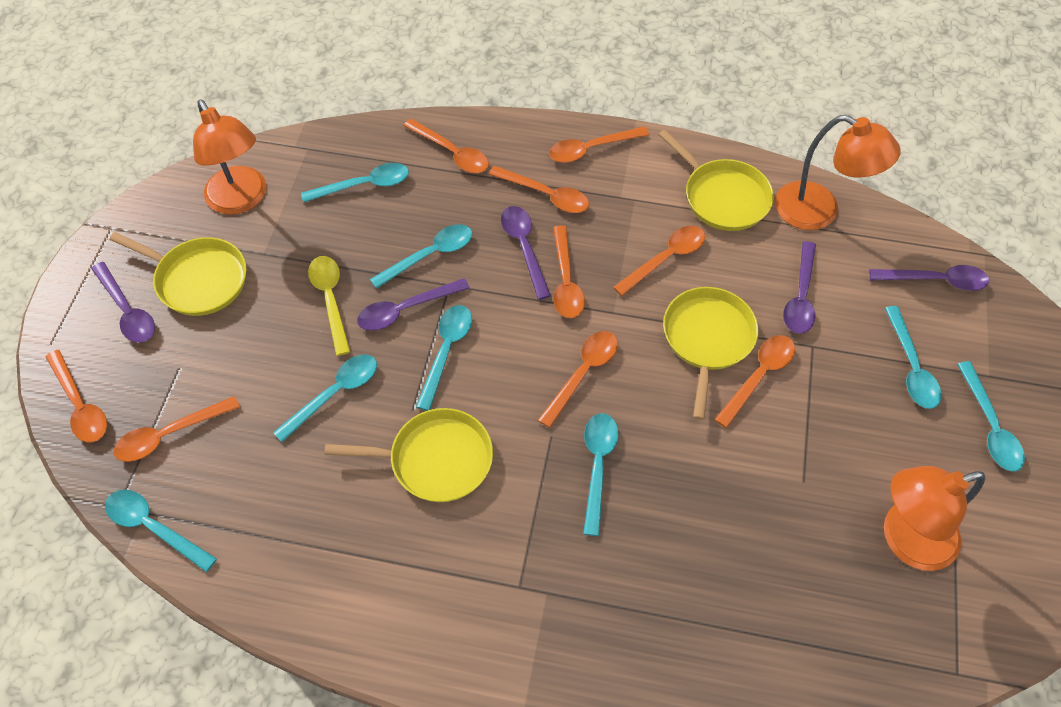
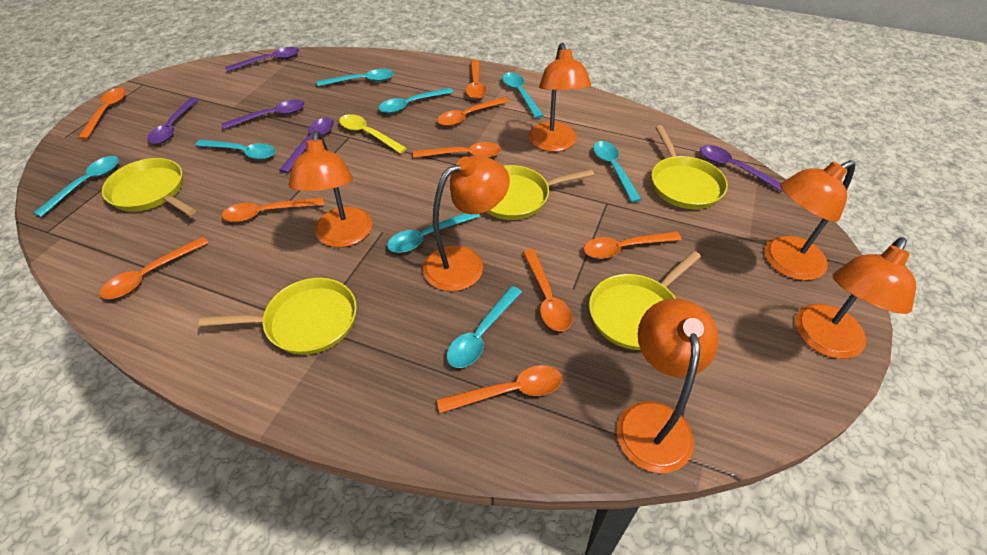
orange lamp: [193,100,267,215] [775,115,901,230] [884,466,986,571] = 3 -> [289,131,372,247] [423,155,510,291] [528,43,591,152] [616,298,719,473] [765,160,856,280] [795,237,916,359] = 6
yellow pan: [110,232,246,316] [324,408,493,502] [658,130,774,231] [663,287,758,420] = 4 -> [102,158,196,216] [198,278,357,355] [486,165,594,220] [589,251,701,350] [651,125,728,209] = 5

